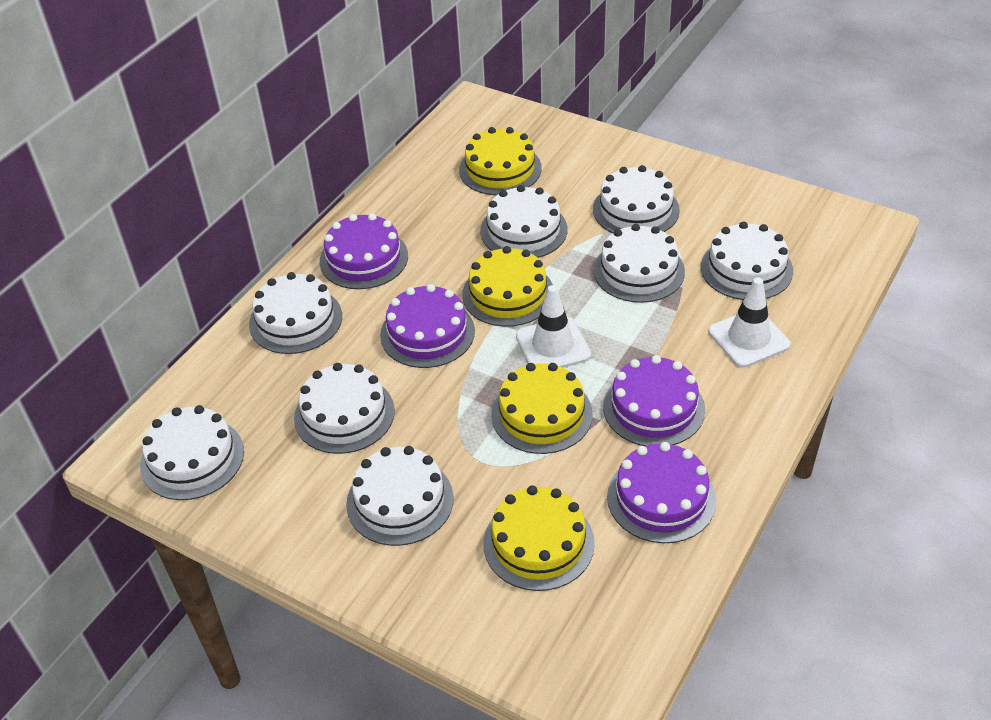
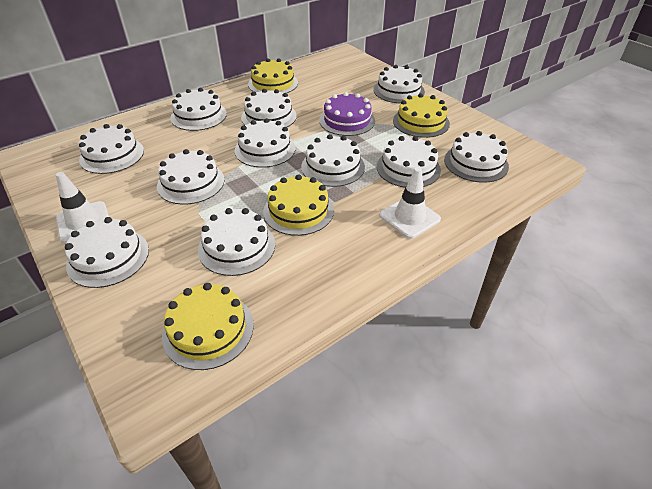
purple cake: [320,213,408,289] [380,284,475,368] [603,355,705,446] [607,442,716,543] = 4 -> [319,92,375,136] = 1
white cake: [140,405,244,500] [249,272,342,354] [294,363,395,454] [346,446,454,546] [480,185,567,258] [593,165,680,233] [593,224,685,303] [701,222,793,300] = 8 -> [65,217,149,288] [79,124,144,174] [157,149,224,205] [170,88,227,131] [198,208,275,276] [235,118,295,168] [241,89,297,127] [301,134,365,187] [373,65,425,103] [377,136,441,188] [444,131,509,183] = 11

